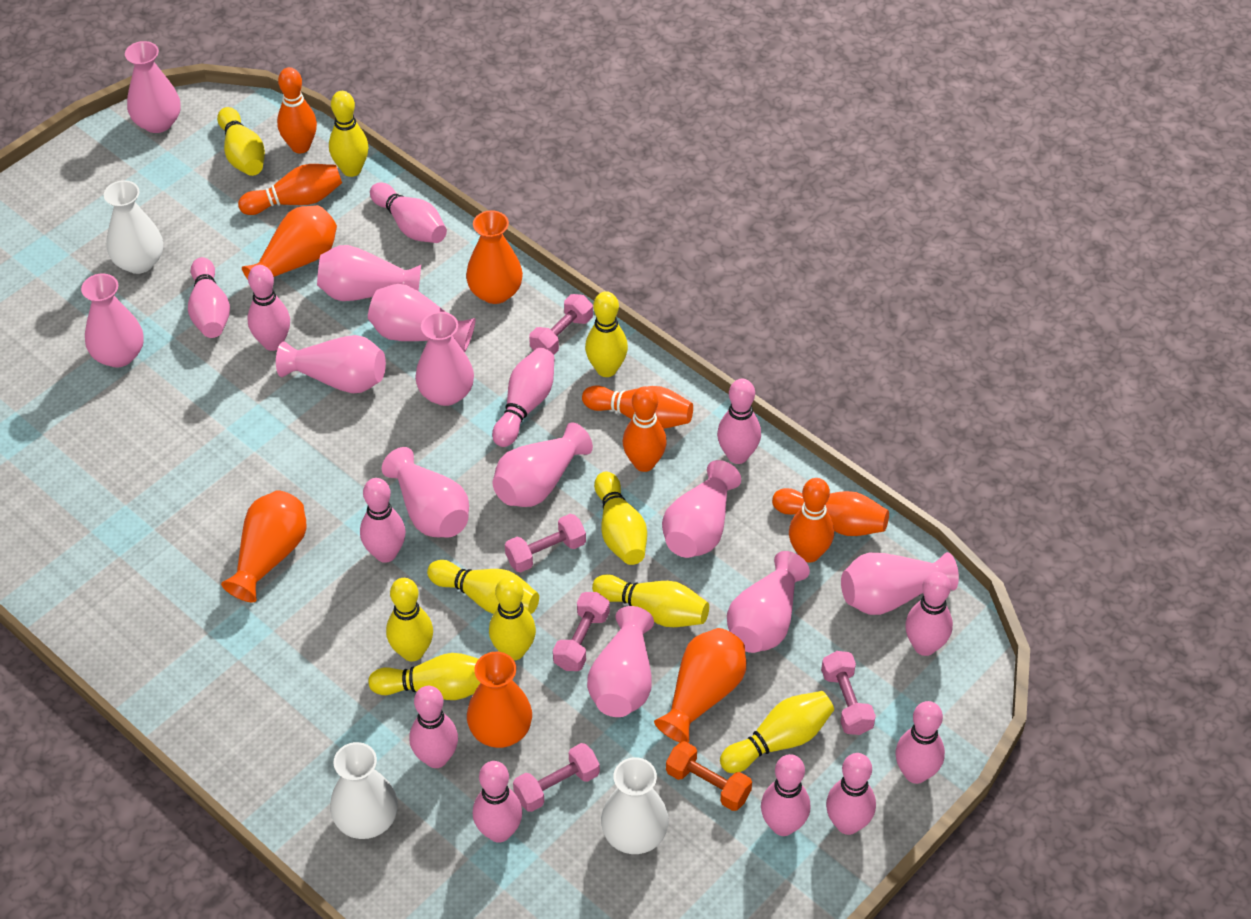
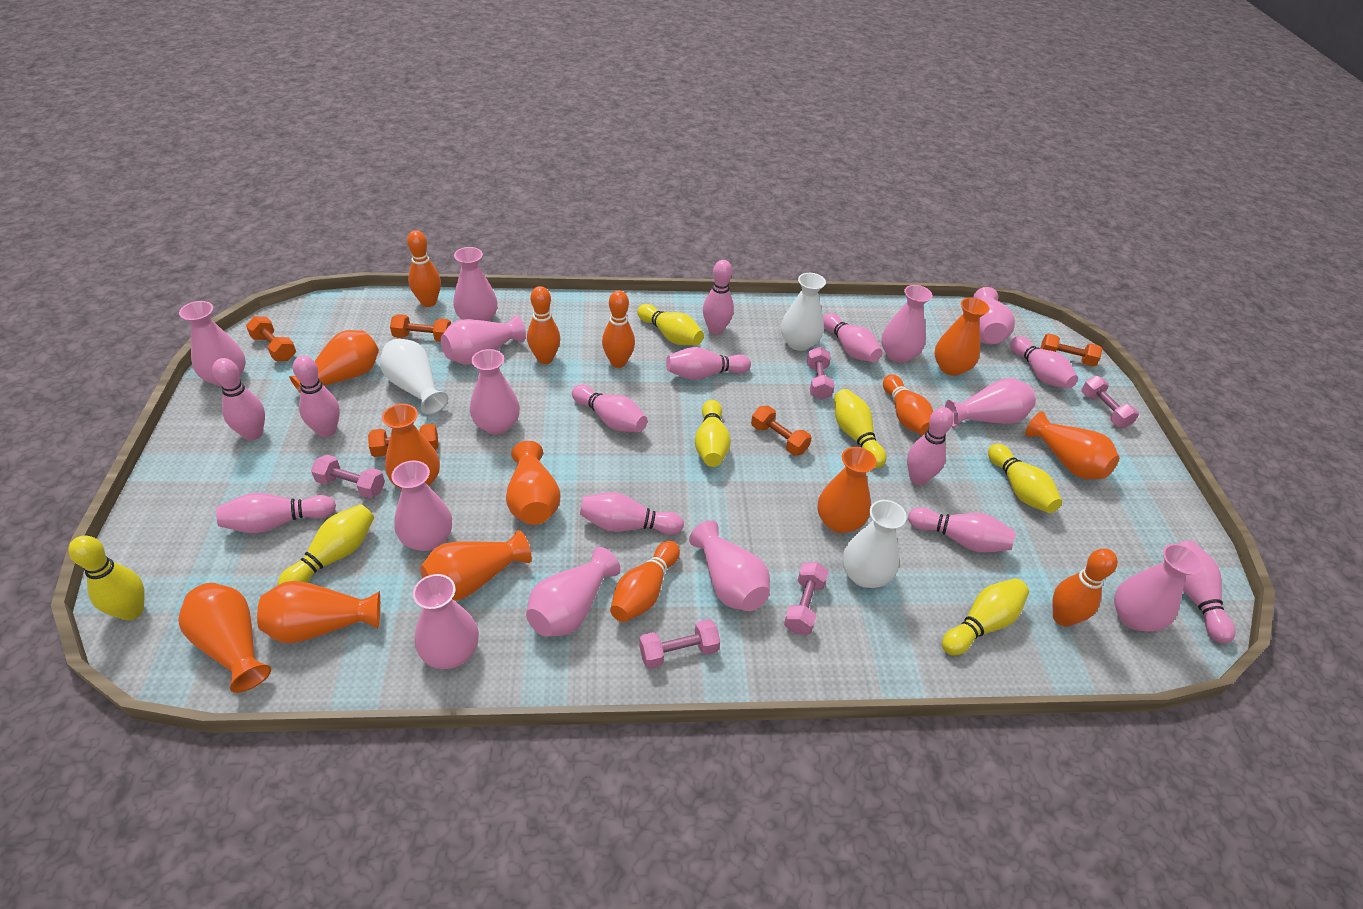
orange dumbbell: [666,741,752,811] = 1 -> [246,316,296,361] [368,424,439,457] [390,314,451,342] [751,406,812,455] [1040,333,1102,367] = 5
orange vase: [221,490,306,602] [242,205,337,279] [466,210,523,304] [467,652,532,748] [654,628,746,743] = 5 -> [178,583,271,693] [257,581,380,644] [289,330,379,394] [382,404,440,489] [420,530,531,601] [506,441,560,525] [818,447,876,533] [934,297,989,376] [1025,411,1120,479] = 9
yellow bowling pin: [217,107,265,176] [329,91,369,177] [368,653,480,700] [386,578,433,662] [427,560,539,614] [489,577,536,660] [585,291,628,377] [592,574,709,627] [594,472,647,565] [720,691,834,773] = 10 -> [68,535,145,620] [278,504,374,585] [637,304,704,345] [695,400,731,467] [834,389,887,468] [942,578,1029,656] [988,444,1062,513] = 7

